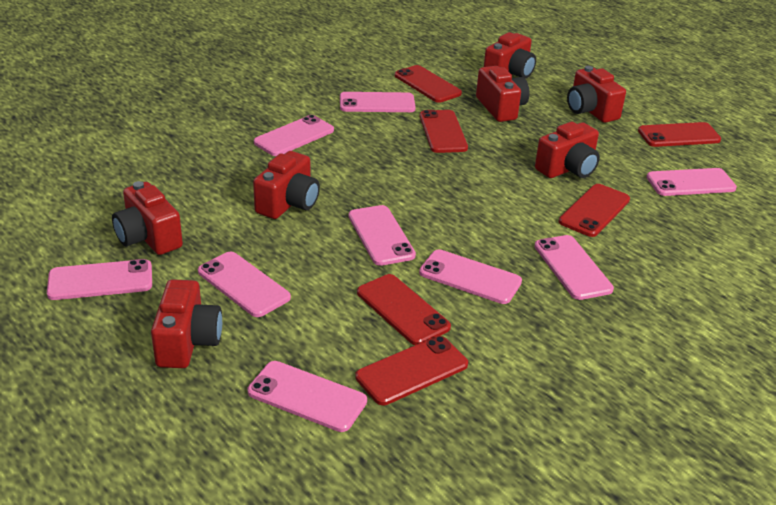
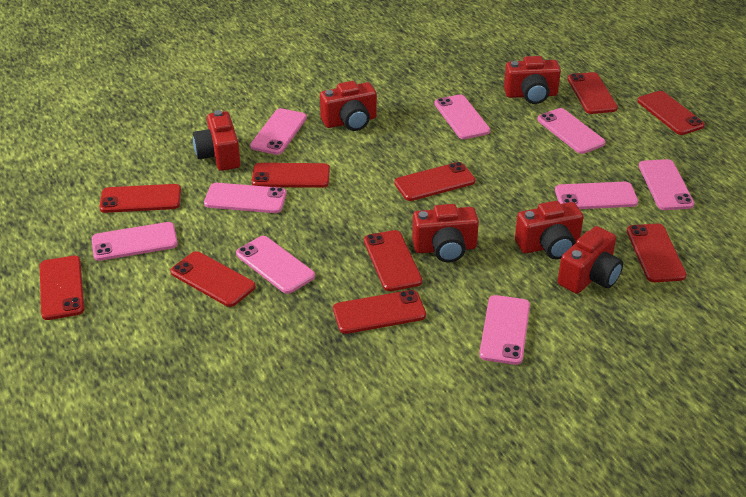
red camera: [112,181,183,255] [151,279,222,368] [253,151,320,219] [476,66,530,122] [484,32,536,79] [535,122,600,178] [567,66,626,123] = 7 -> [193,110,241,171] [320,81,377,131] [412,204,479,262] [504,56,561,104] [515,201,584,259] [558,226,623,294] = 6
red phone: [355,336,468,405] [357,274,451,345] [395,65,462,103] [420,110,468,153] [558,184,630,237] [638,122,721,147] = 6 -> [40,256,84,320] [99,184,181,213] [171,251,256,307] [252,163,330,188] [333,290,426,334] [364,230,422,291] [394,162,476,201] [567,72,618,114] [627,224,687,282] [637,91,705,135] = 10

